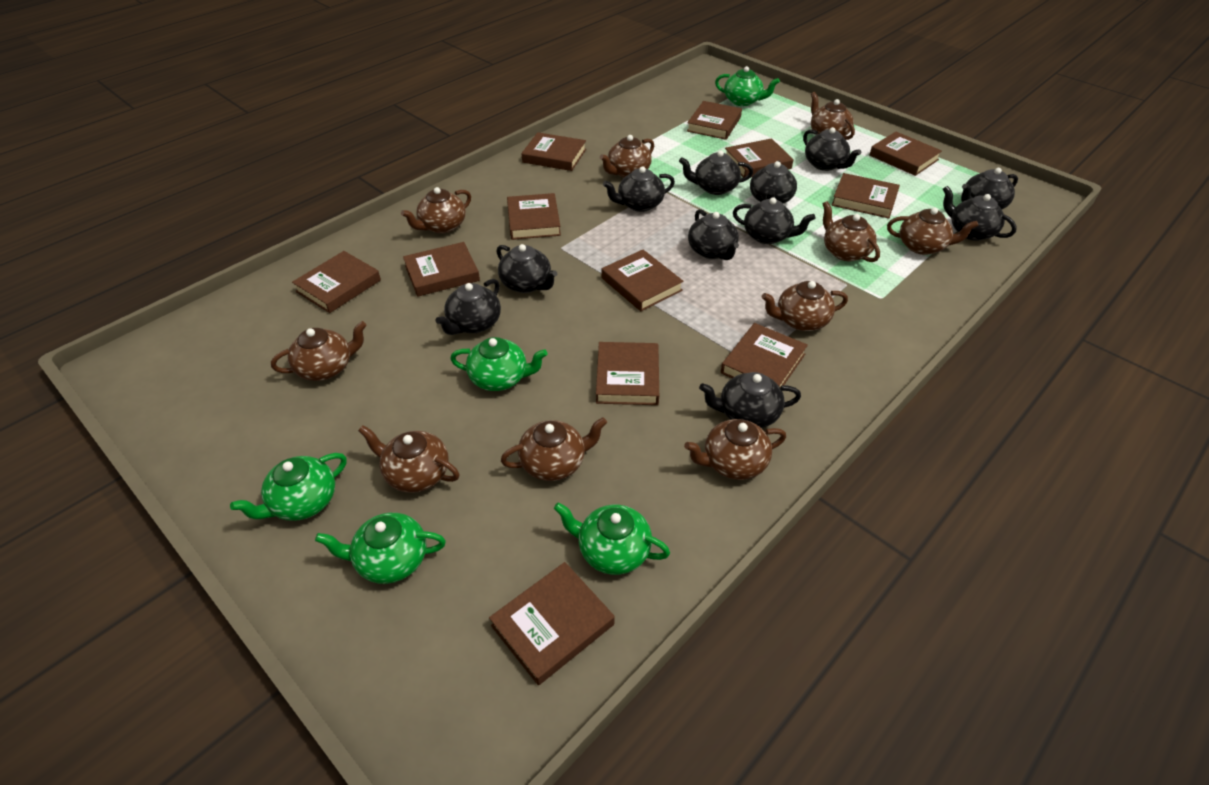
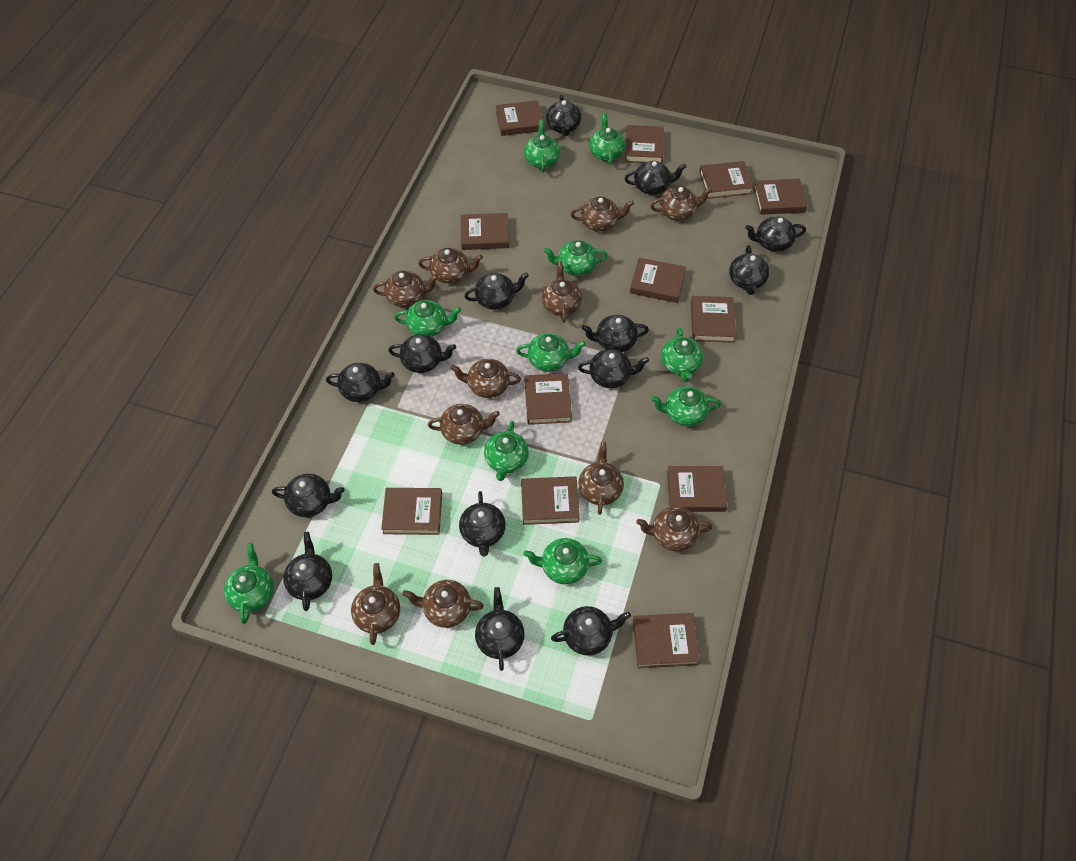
black teapot: [436,279,501,335] [496,244,557,293] [603,166,675,212] [679,150,753,195] [688,209,739,260] [699,372,801,428] [733,197,815,244] [750,160,797,204] [803,127,861,171] [943,186,1017,241] [961,168,1018,210] = 11 -> [272,474,345,517] [283,532,332,611] [326,363,395,402] [388,334,456,373] [459,491,506,557] [464,272,529,310] [475,587,525,671] [546,95,581,136] [551,606,631,656] [578,349,649,388] [581,315,649,352] [625,161,686,195] [729,245,769,295] [745,216,806,252] = 14
brown teapot: [271,321,367,381] [358,425,459,493] [401,187,471,234] [501,417,607,481] [600,135,654,178] [684,419,786,480] [762,281,848,331] [811,92,855,140] [822,201,880,262] [887,208,978,255] = 10 -> [351,563,400,645] [373,271,438,307] [402,580,484,628] [418,248,483,284] [428,404,500,445] [450,359,521,398] [542,261,582,323] [571,197,634,231] [578,442,624,515] [636,506,712,551] [650,186,713,221] = 11
green teapot: [230,453,347,521] [315,513,446,584] [450,337,548,391] [554,502,670,575] [715,66,780,106] = 5 -> [224,543,274,624] [394,300,461,337] [484,421,529,481] [516,333,586,372] [523,538,602,584] [524,120,560,173] [543,240,608,276] [589,113,625,165] [651,386,721,426] [661,327,703,382] = 10

